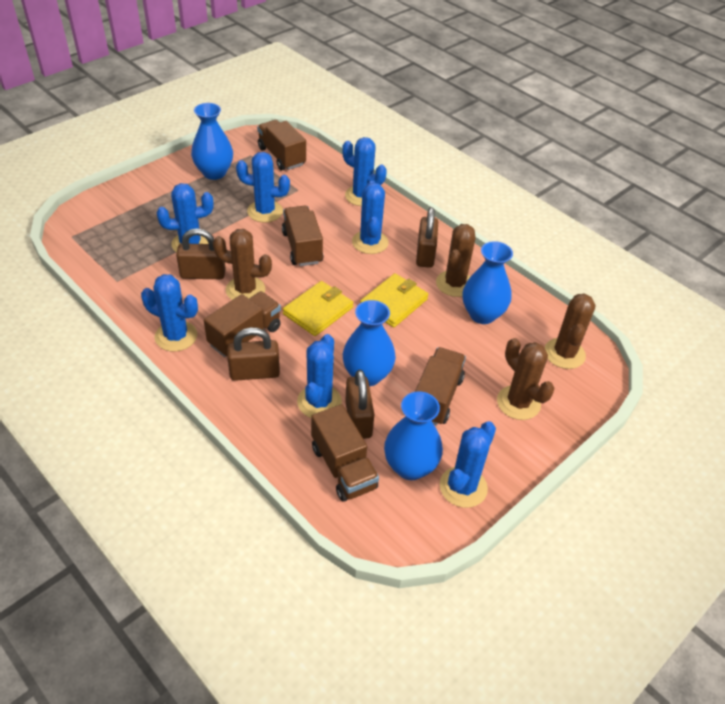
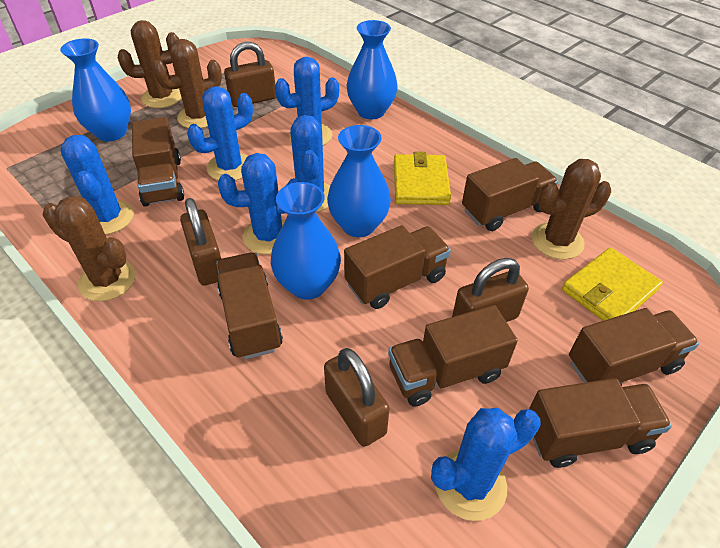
blue cactus: [141,274,198,352] [157,183,214,253] [236,152,290,223] [297,334,342,418] [342,137,387,206] [352,181,389,254] [440,421,496,508] = 7 -> [60,135,134,235] [187,86,253,181] [218,153,299,254] [275,57,339,146] [290,115,330,212] [431,408,541,521] = 6
brown truck: [204,291,281,357] [257,120,306,171] [282,206,323,266] [311,404,379,502] [415,347,466,426] = 5 -> [132,117,184,206] [216,252,283,360] [344,225,451,309] [388,305,518,406] [462,158,558,231] [529,378,672,468] [569,308,699,386] = 7

